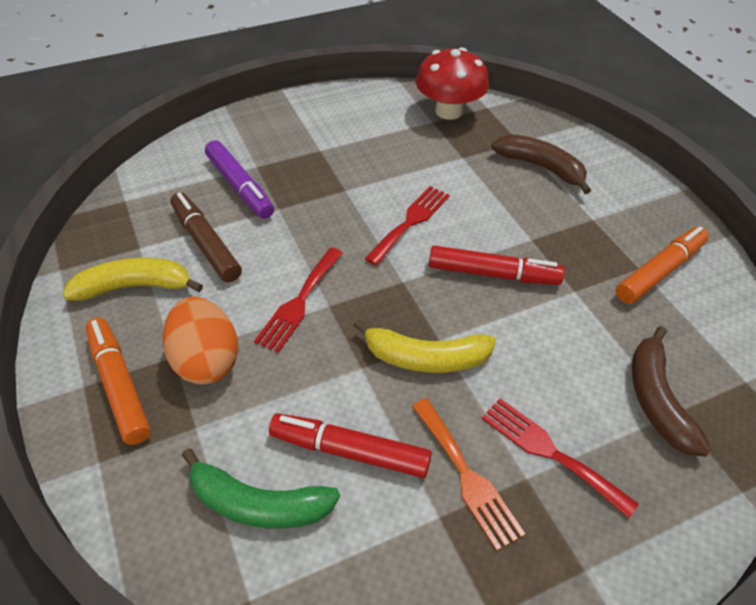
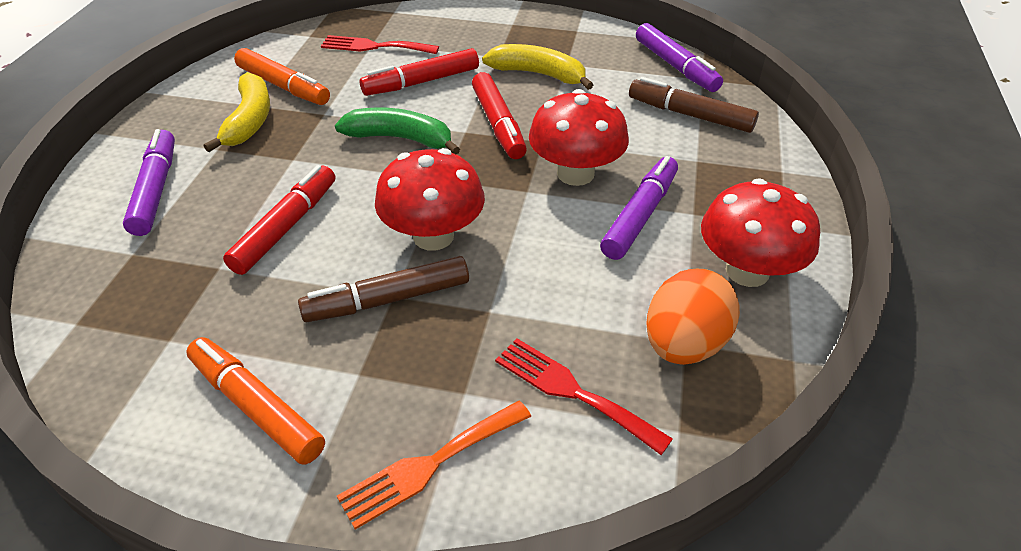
brown banana: [491,134,591,194] [632,326,712,457] = 2 -> none = 0
brown marker: [170,192,242,283] = 1 -> [298,256,469,322] [629,77,759,133] = 2
purple marker: [205,140,274,219] = 1 -> [123,129,175,236] [600,156,678,260] [636,23,723,92] = 3
red fork: [254,248,343,353] [365,186,450,265] [482,398,639,518] = 3 -> [321,35,439,54] [495,338,673,455] = 2
red marker: [269,413,432,478] [429,245,565,285] = 2 -> [223,165,335,275] [360,48,479,96] [472,72,527,159] = 3
red mushroom: [416,47,489,120] = 1 -> [375,148,485,251] [529,89,629,186] [701,178,820,287] = 3

